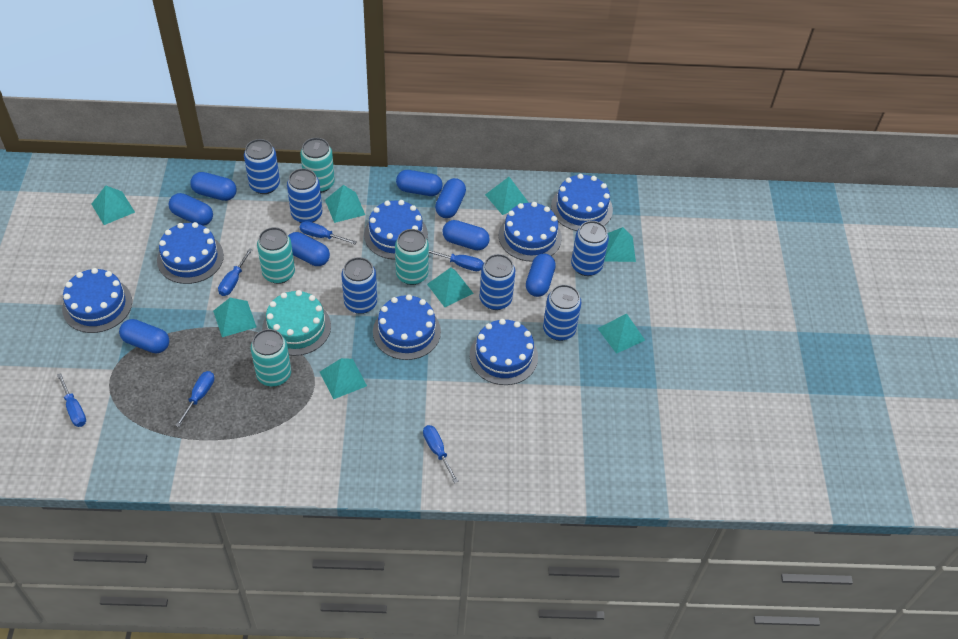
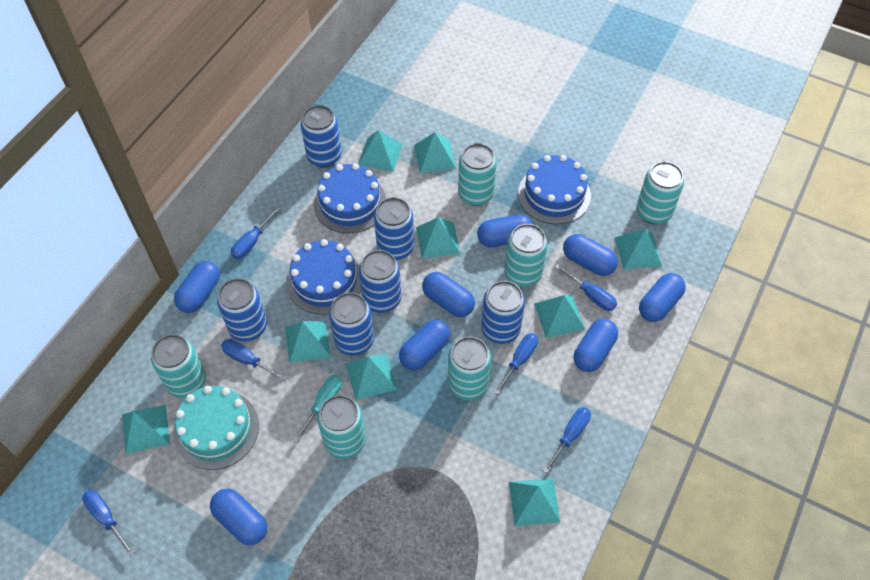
blue cake: [62,268,132,333] [157,222,224,284] [364,200,428,260] [373,294,441,360] [470,319,538,385] [499,202,562,262] [551,174,613,231] = 7 -> [286,239,361,315] [314,163,386,233] [518,155,591,224] = 3
turquoise can: [251,329,291,387] [257,227,295,284] [300,138,335,193] [395,229,429,285] = 4 -> [151,334,206,398] [317,395,366,459] [448,337,491,400] [458,143,497,206] [504,224,548,287] [636,161,684,224] = 6
turquoise pyramid: [92,186,135,225] [213,298,256,337] [320,358,367,399] [325,185,365,223] [427,268,474,307] [485,177,529,215] [597,313,645,354] [604,227,636,262] = 8 -> [122,405,170,454] [285,321,331,364] [346,353,397,400] [358,130,402,172] [414,132,456,173] [416,217,460,259] [509,478,560,526] [534,295,585,338] [615,229,662,270] = 9
turquoise screwdriver: none = 0 -> [293,375,342,442] = 1

